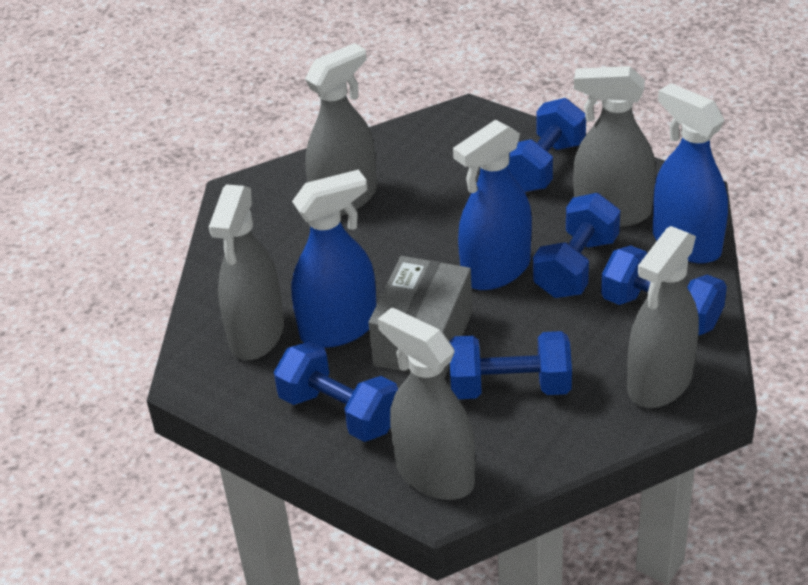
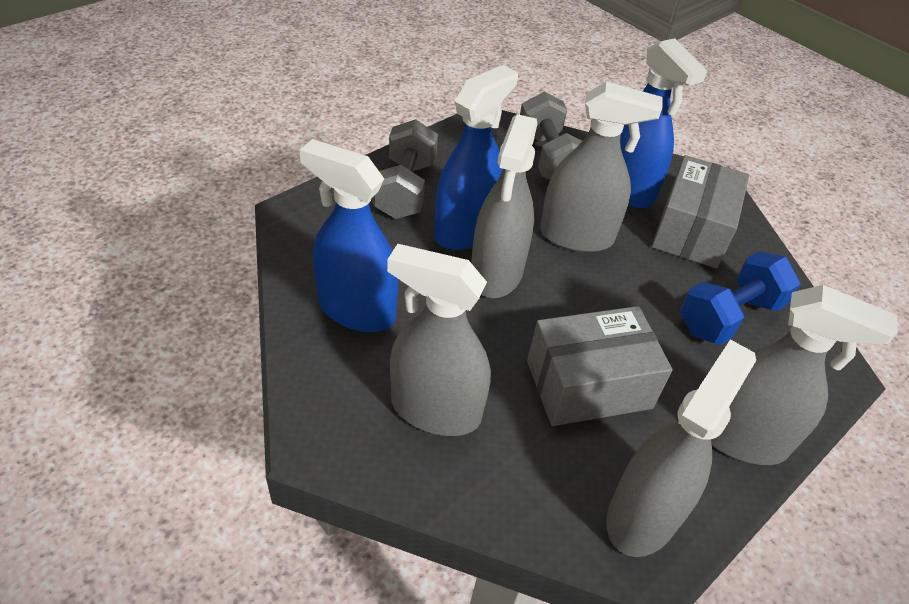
blue dumbbell: [274,341,398,442] [449,331,572,399] [508,98,586,192] [533,193,620,298] [601,245,727,336] = 5 -> [680,251,800,345] = 1
grey box: [368,256,473,378] = 1 -> [527,306,673,426] [652,155,749,269] = 2
grey dumbbell: none = 0 -> [372,119,438,219] [520,91,582,180] = 2

